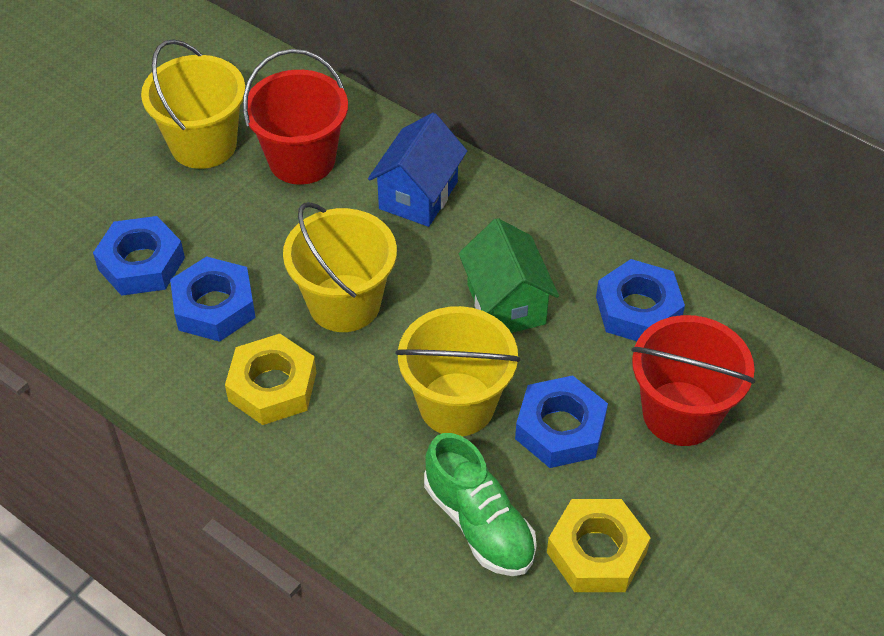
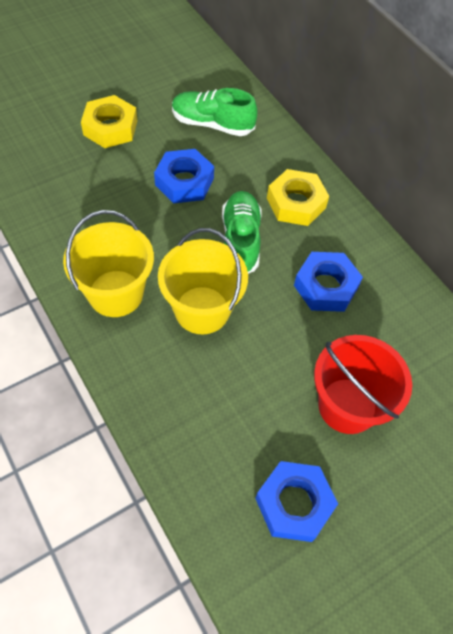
blue house: [368,113,467,227] = 1 -> none = 0
blue nut: [93,216,185,296] [170,256,256,342] [515,375,608,468] [596,259,685,341] = 4 -> [154,149,214,203] [255,461,338,542] [294,252,363,312] = 3
green house: [459,218,559,333] = 1 -> none = 0
green shoe: [424,433,537,576] = 1 -> [172,88,257,136] [222,191,262,274] = 2
red bucket: [243,49,348,185] [631,315,755,446] = 2 -> [314,335,412,434] = 1
yellow bucket: [141,39,246,169] [283,202,397,332] [395,306,520,436] = 3 -> [63,210,154,317] [158,228,248,334] = 2

